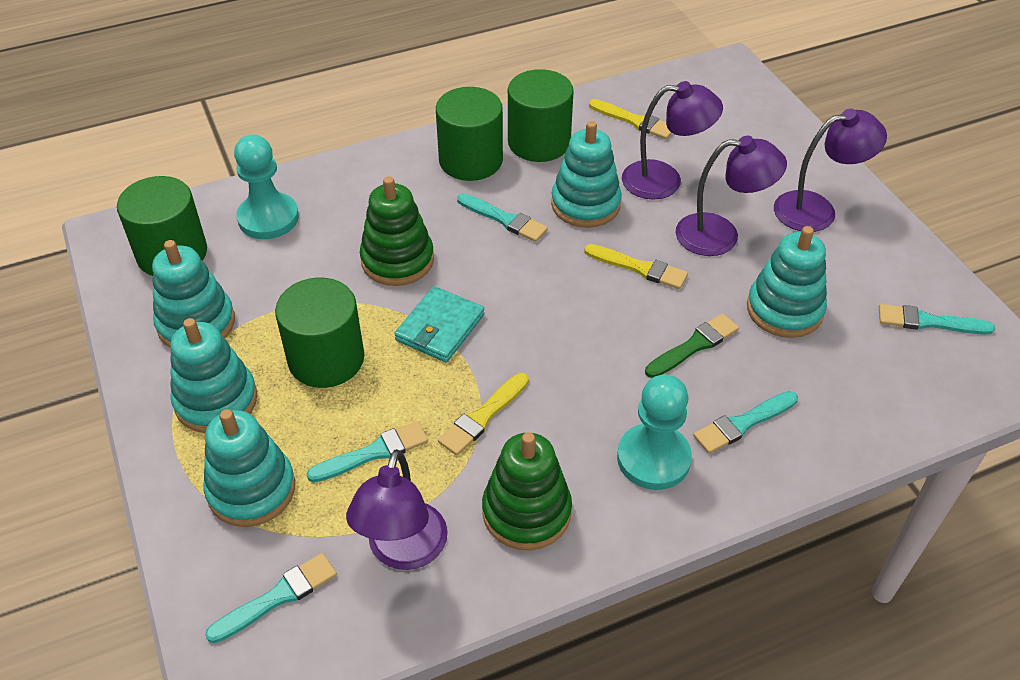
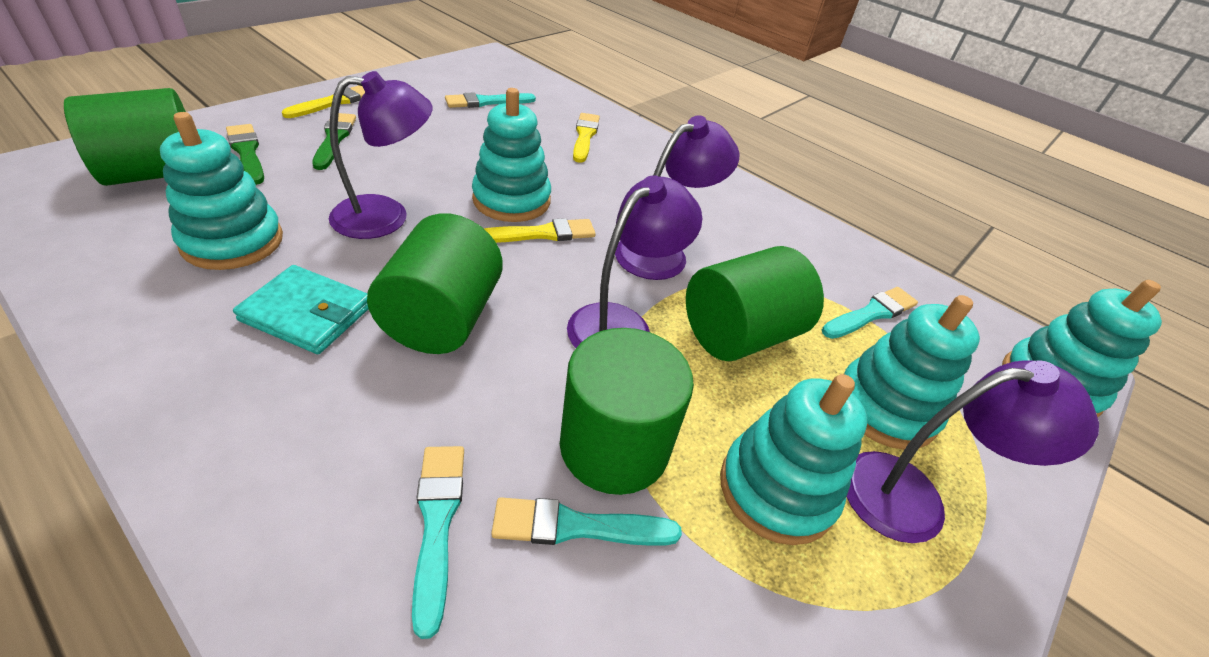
green brush: [645,313,739,378] = 1 -> [226,124,264,185] [312,113,356,170] = 2
green stacking toy: [360,176,434,286] [482,432,572,550] = 2 -> none = 0
turquoise brush: [205,553,337,643] [307,421,428,483] [457,193,548,242] [693,391,798,454] [879,304,995,335] = 5 -> [412,446,464,639] [445,92,536,108] [491,497,682,546] [822,287,918,339] = 4
turquoise pawn: [234,135,299,239] [617,374,692,490] = 2 -> none = 0

